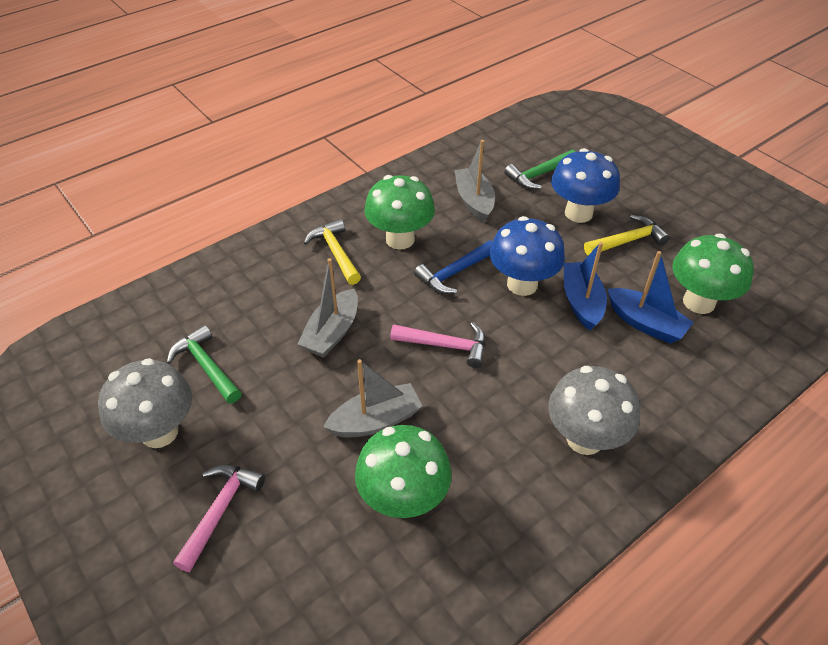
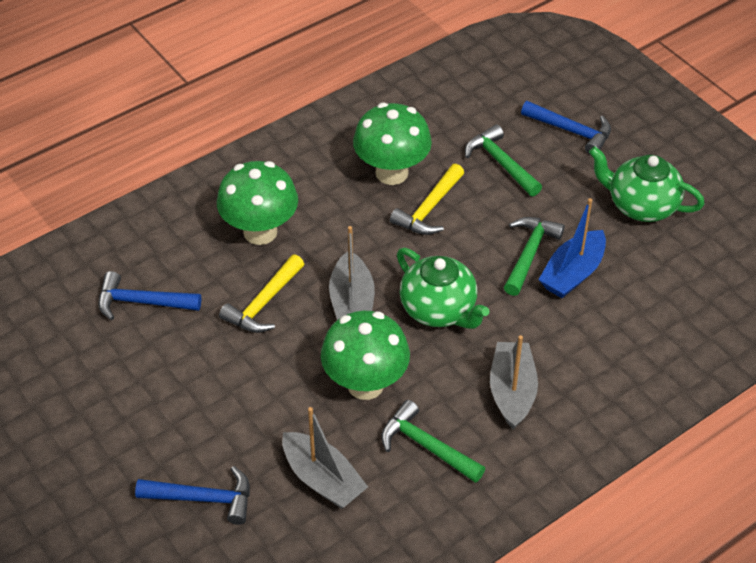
blue boat: [564,242,607,331] [608,251,694,344] = 2 -> [538,198,606,298] = 1
blue hammer: [414,241,493,294] = 1 -> [98,271,201,320] [135,466,250,525] [521,101,611,155] = 3
blue mushroom: [490,216,565,296] [551,148,620,223] = 2 -> none = 0
green hammer: [167,325,241,404] [504,150,576,189] = 2 -> [381,400,485,483] [465,124,542,196] [504,217,565,296] = 3
green teapot: none = 0 -> [397,248,489,329] [589,146,705,222] = 2
grey mushroom: [98,358,192,448] [548,366,640,455] = 2 -> none = 0
pink hammer: [173,465,265,572] [390,322,486,368] = 2 -> none = 0

